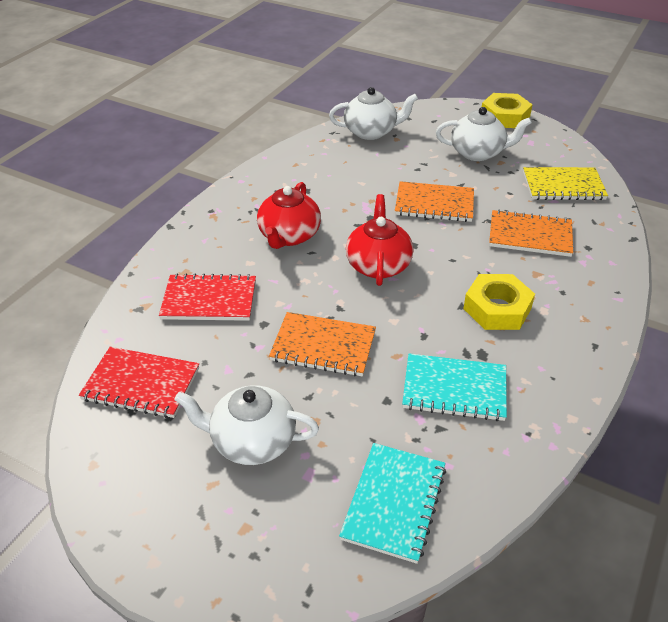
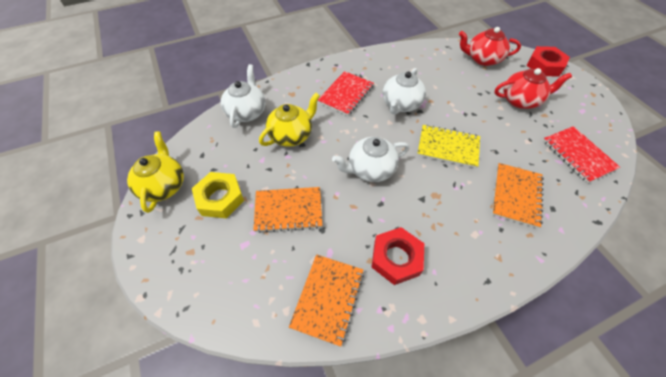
red nut: none = 0 -> [371,227,424,285] [526,46,570,77] = 2
turquoise notebook: [339,443,446,564] [402,354,507,421] = 2 -> none = 0
yellow nut: [463,274,535,330] [482,93,533,128] = 2 -> [192,172,244,218] = 1
yellow teapot: none = 0 -> [127,132,184,213] [259,93,320,147] = 2

